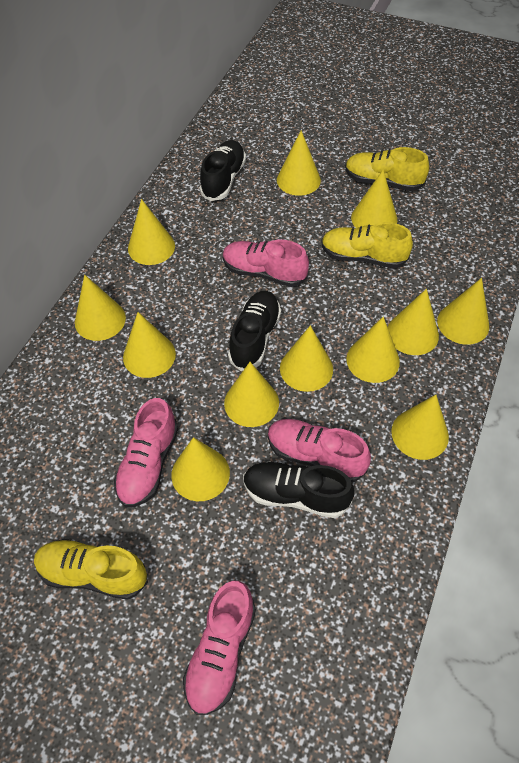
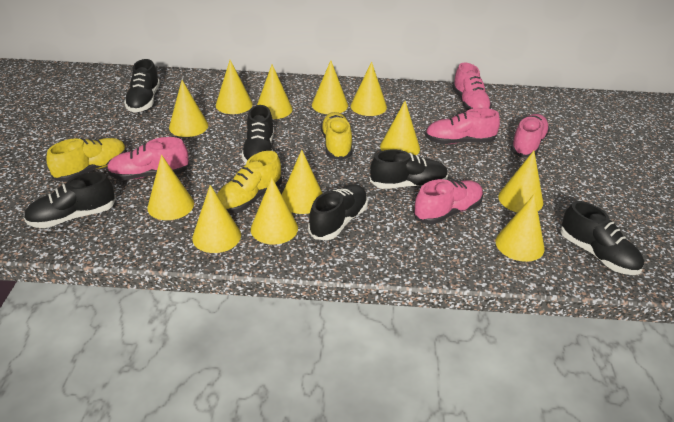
black shoe: [200,140,246,201] [228,291,281,371] [243,461,354,518] = 3 -> [24,172,116,228] [124,59,160,113] [242,105,274,163] [308,185,368,240] [370,150,448,189] [560,201,644,275] = 6
pink shoe: [114,398,179,507] [183,581,256,715] [223,240,309,287] [268,419,371,482] = 4 -> [107,137,190,180] [413,179,483,224] [425,108,500,144] [452,63,492,110] [510,114,550,157] = 5

